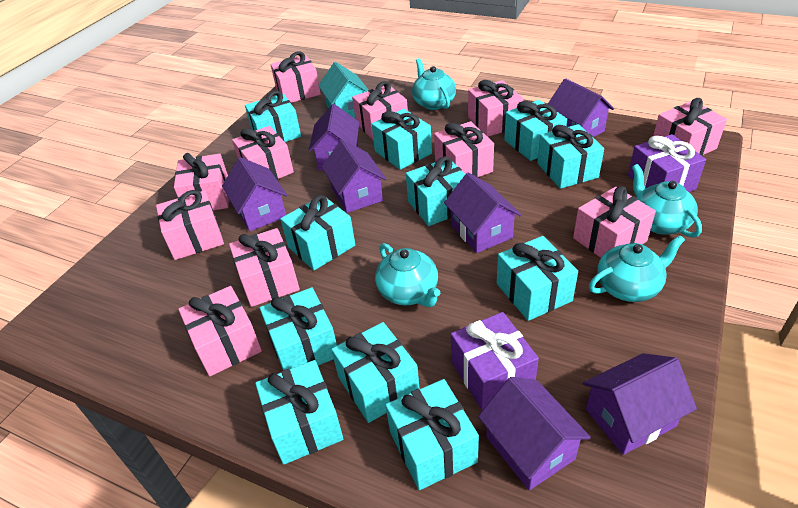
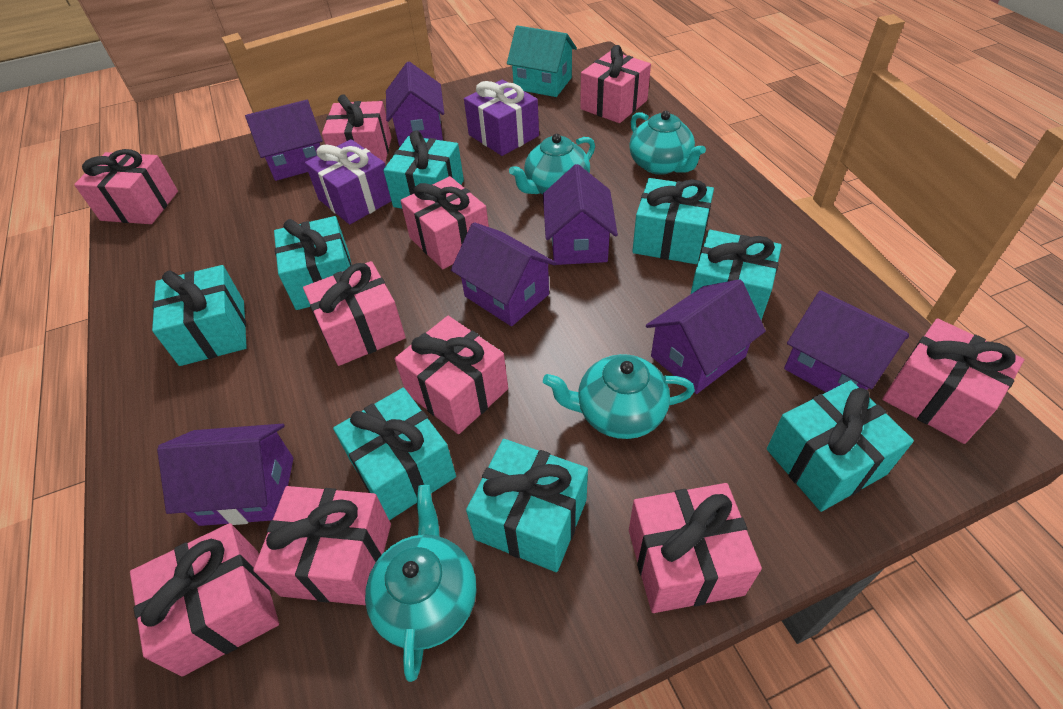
pink gift: [156,190,224,260] [174,153,229,211] [178,286,262,376] [229,228,300,307] [232,126,294,180] [271,51,321,103] [352,81,408,140] [434,121,494,177] [468,80,523,137] [573,186,656,258] [653,98,727,156] = 11 -> [74,149,178,224] [130,523,279,677] [253,486,391,605] [303,261,406,366] [322,94,391,162] [394,316,508,434] [400,176,489,269] [580,45,651,123] [629,483,762,613] [882,318,1024,444] = 10
turquoise gift: [245,91,301,142] [255,360,343,465] [260,287,337,370] [280,195,355,270] [331,322,420,423] [371,109,432,170] [385,379,479,490] [406,156,465,226] [497,236,578,321] [504,100,567,161] [537,124,604,189] = 11 -> [152,265,247,366] [274,216,352,310] [333,388,456,520] [383,130,464,209] [466,439,588,572] [632,178,714,264] [691,230,782,320] [767,380,914,512] = 8

